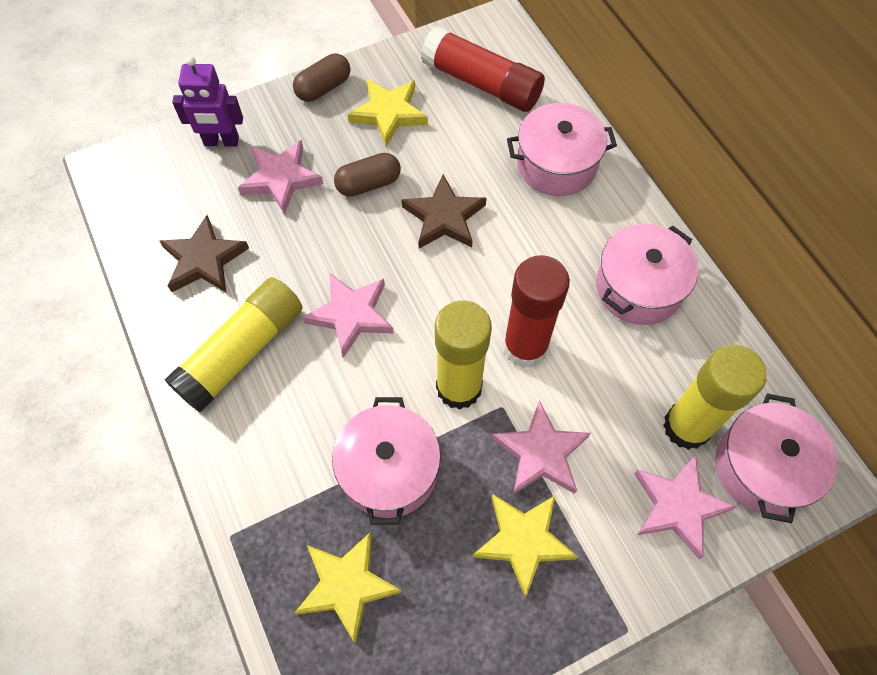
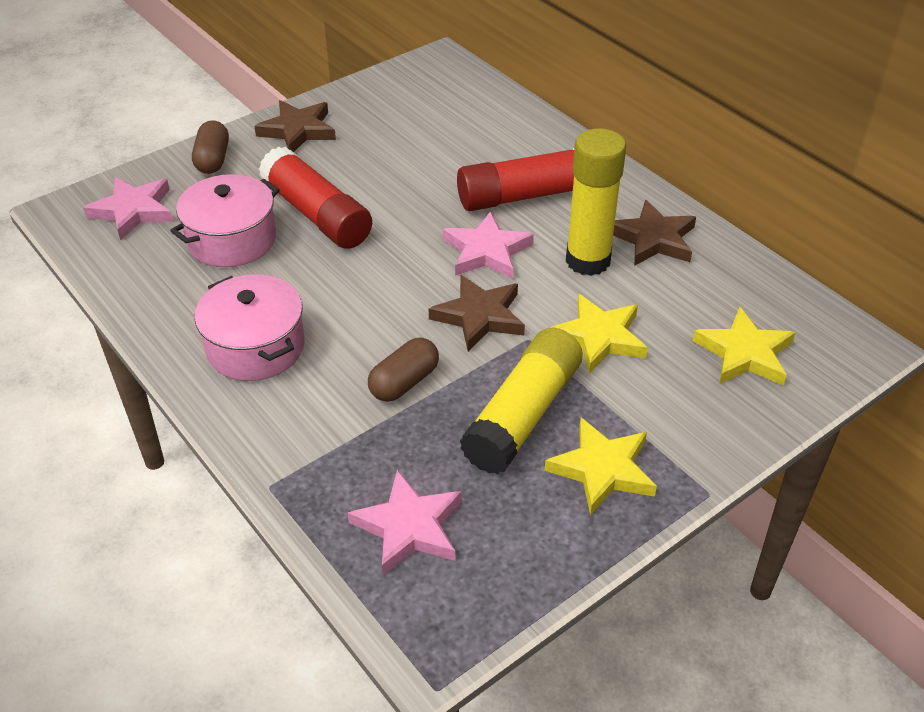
brown star: [159,215,249,292] [402,174,487,249] = 2 -> [254,100,336,152] [429,275,525,351] [613,200,696,266] = 3
pink pot: [332,397,441,525] [507,103,617,196] [596,224,698,325] [715,393,838,523] = 4 -> [170,174,280,267] [195,274,305,381] = 2
pink star: [238,140,324,214] [302,273,394,358] [492,400,591,494] [634,455,736,559] = 4 -> [83,177,173,240] [348,470,462,575] [443,211,534,279] = 3
purple robot: [172,56,243,147] = 1 -> none = 0
yellow glue stick: [165,277,303,413] [435,300,492,409] [663,345,767,450] = 3 -> [460,328,583,474] [566,128,626,276] = 2

